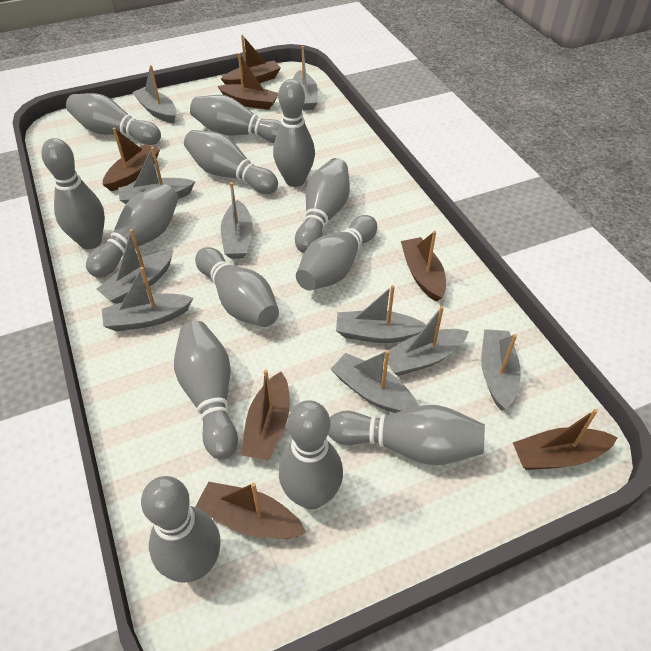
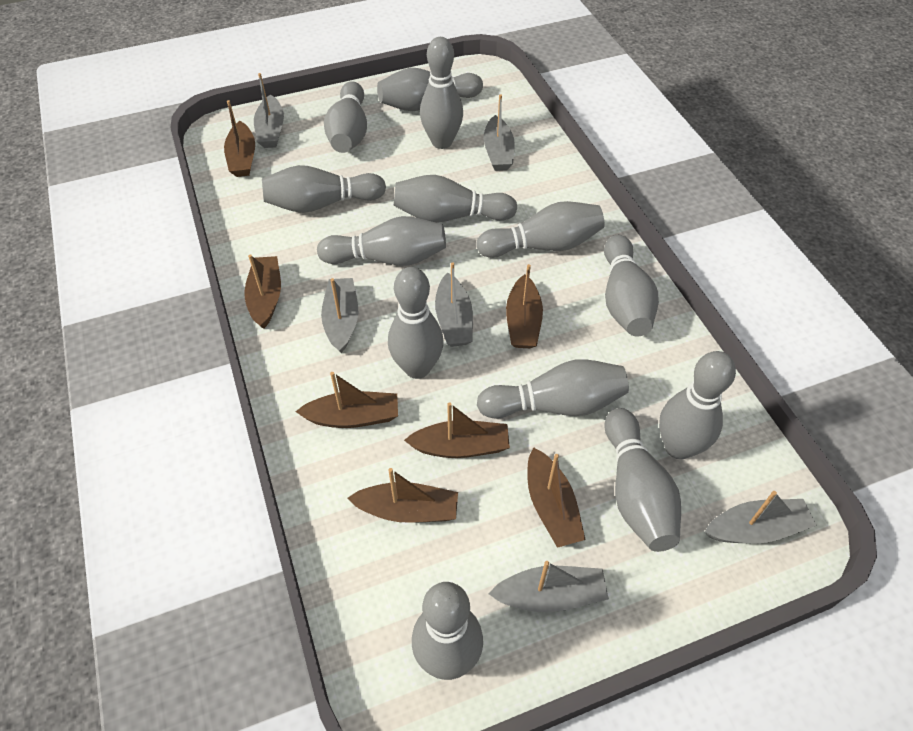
grey boat: [97,229,173,304] [102,267,193,331] [118,147,195,204] [132,65,176,123] [221,182,253,259] [293,46,318,111] [331,350,418,413] [336,285,426,343] [384,306,469,376] [481,329,521,410] = 10 -> [254,73,284,148] [321,278,358,353] [435,262,473,347] [484,94,515,171] [488,561,609,612] [705,491,817,544] = 6

